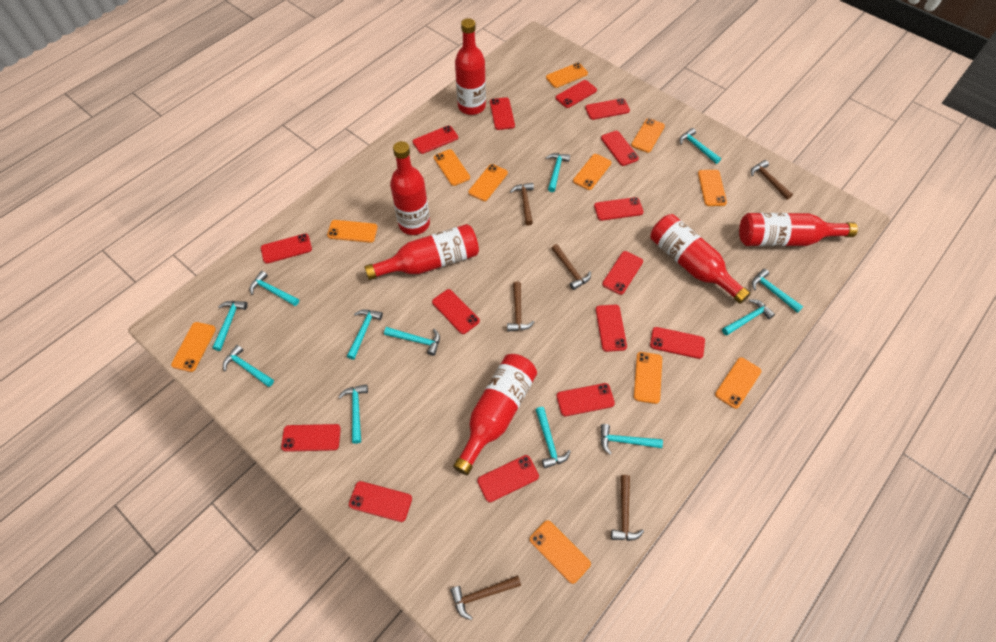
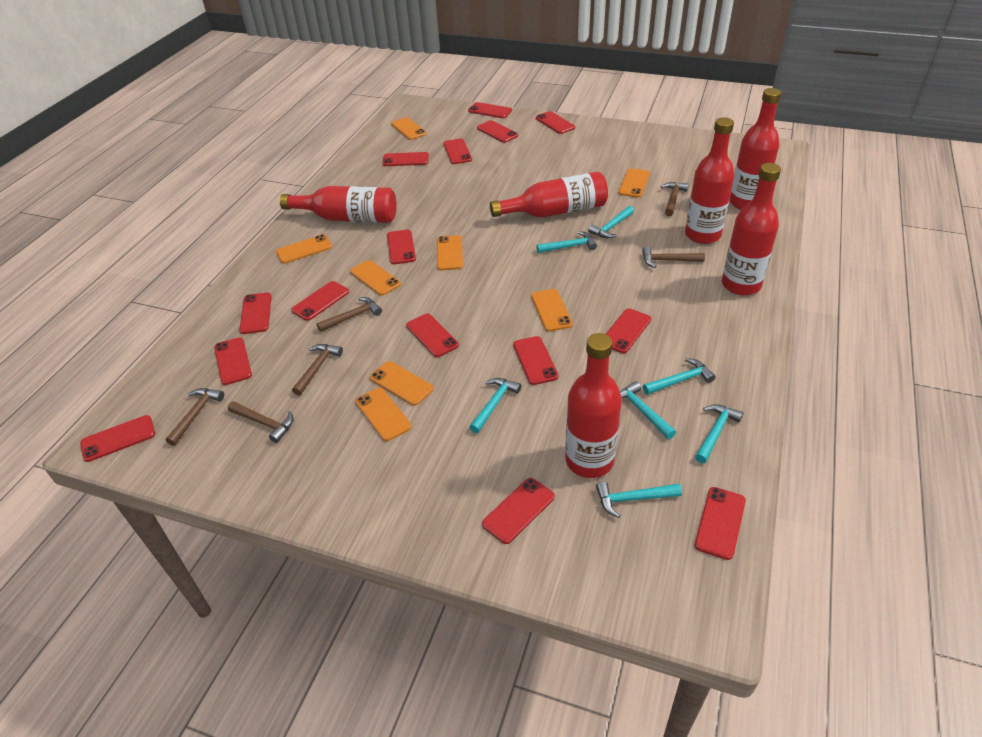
orange phone: [171,322,216,372] [327,220,378,243] [434,149,470,186] [468,164,508,201] [530,520,591,584] [546,63,588,88] [573,154,611,190] [631,118,665,153] [634,352,662,404] [698,170,727,206] [715,357,761,409] = 11 -> [276,234,332,264] [350,260,401,296] [355,388,412,441] [370,361,434,406] [391,117,427,140] [437,235,463,270] [531,289,573,332] [618,168,650,198] = 8
turquoise hammer: [212,301,248,351] [223,345,274,387] [250,271,299,306] [338,384,368,444] [347,309,383,360] [384,327,440,356] [535,407,571,468] [546,153,570,192] [601,424,663,455] [679,128,721,164] [722,299,775,336] [752,269,803,313] = 12 -> [469,378,521,433] [537,231,597,253] [588,206,634,238] [596,482,682,518] [620,381,676,439] [643,358,716,395] [695,404,743,463] = 7

